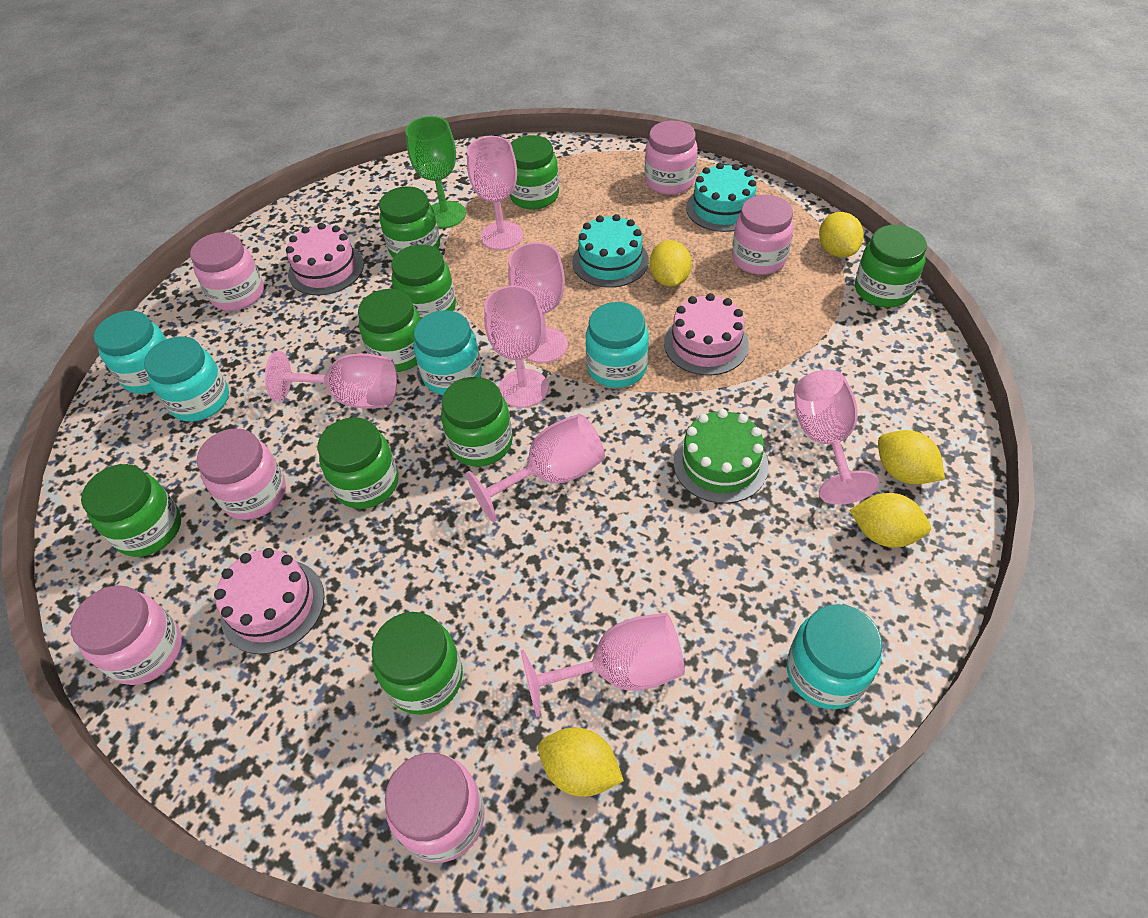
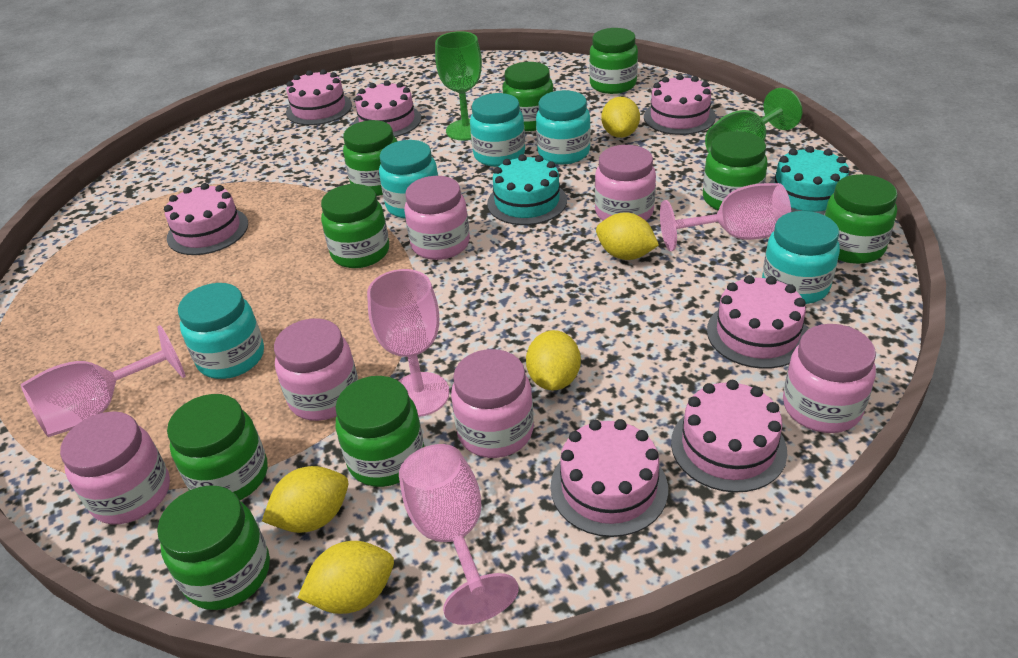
green cake: [674,409,769,504] = 1 -> none = 0
green goblet: [405,116,466,228] = 1 -> [435,31,482,140] [705,88,802,153] = 2
pink cake: [214,548,324,654] [286,223,364,295] [664,293,749,376] = 3 -> [164,183,248,255] [286,69,352,125] [353,80,421,137] [550,419,668,537] [644,74,716,135] [671,380,787,493] [707,275,808,369] = 7
pink goblet: [265,351,397,409] [466,414,605,522] [467,136,523,250] [484,285,548,408] [508,242,568,363] [521,613,685,717] [794,370,879,505] = 7 -> [21,325,186,437] [367,269,449,417] [399,444,519,625] [660,183,791,251] = 4

